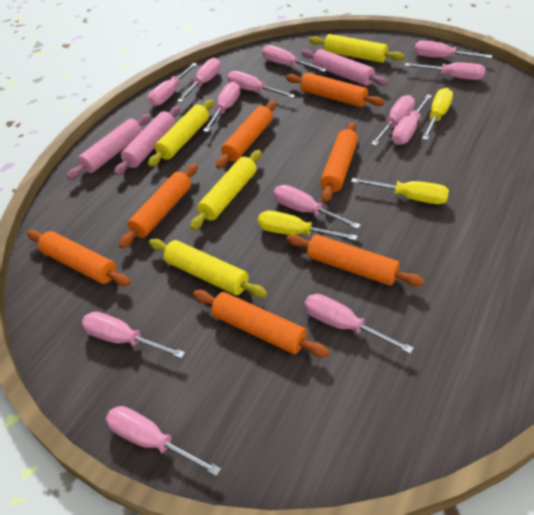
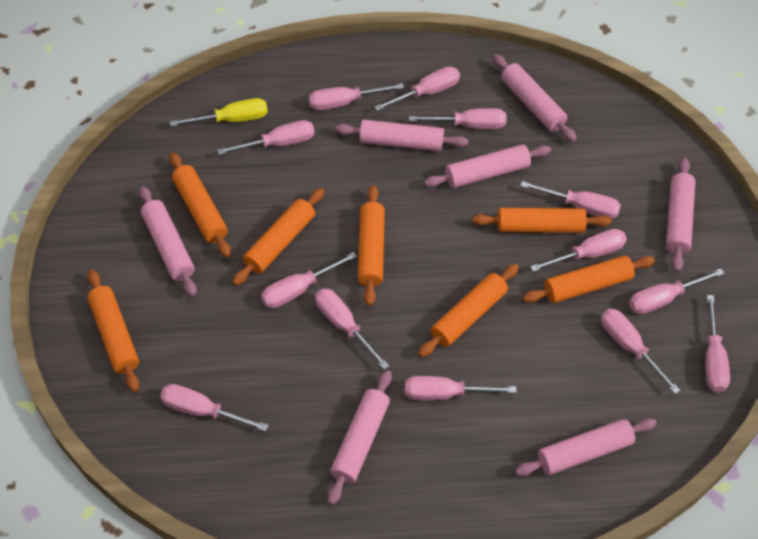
pink rolling pin: [66,114,151,180] [114,106,180,176] [301,49,388,86] = 3 -> [139,186,197,296] [328,370,392,505] [335,120,469,151] [424,144,551,188] [493,54,577,142] [515,418,657,476] [666,158,695,272] = 7
yellow rolling pin: [148,100,214,167] [149,239,267,298] [190,150,262,230] [309,34,404,63] = 4 -> none = 0
yellow screwdriver: [258,211,357,241] [351,178,449,204] [422,88,453,140] = 3 -> [170,98,268,127] = 1

